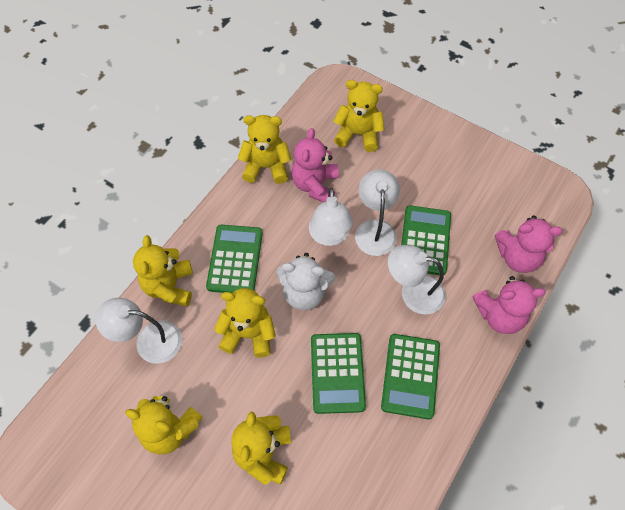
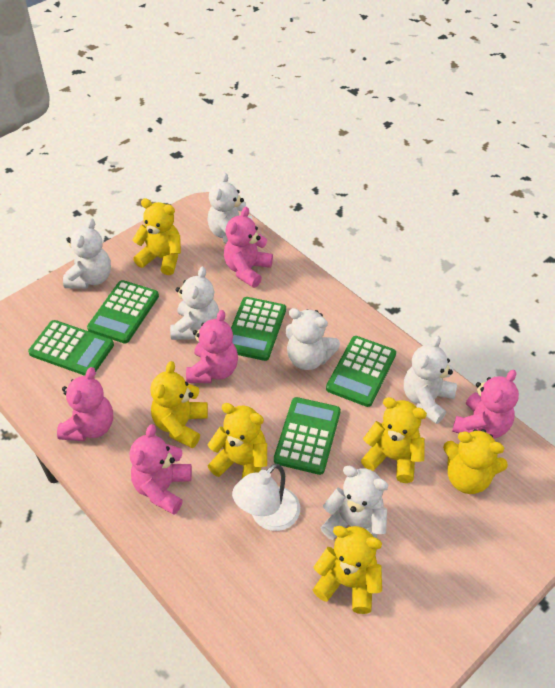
green calculator: [206,225,263,293] [311,333,366,414] [381,334,440,419] [401,205,451,275] = 4 -> [28,320,114,376] [87,280,159,343] [231,297,286,361] [274,397,341,475] [326,336,396,407] = 5
pink teddy bear: [292,128,339,202] [473,276,546,334] [495,215,563,273] = 3 -> [57,367,113,441] [130,424,192,515] [186,310,238,383] [224,207,273,288] [452,370,519,439] = 5
white lamp: [95,298,182,364] [309,188,353,246] [355,169,400,256] [388,245,446,314] = 4 -> [232,463,300,531] = 1
white teddy bear: [276,253,335,310] = 1 -> [63,218,111,289] [170,267,219,340] [207,173,252,244] [286,308,340,370] [320,466,389,540] [404,336,457,424] = 6

